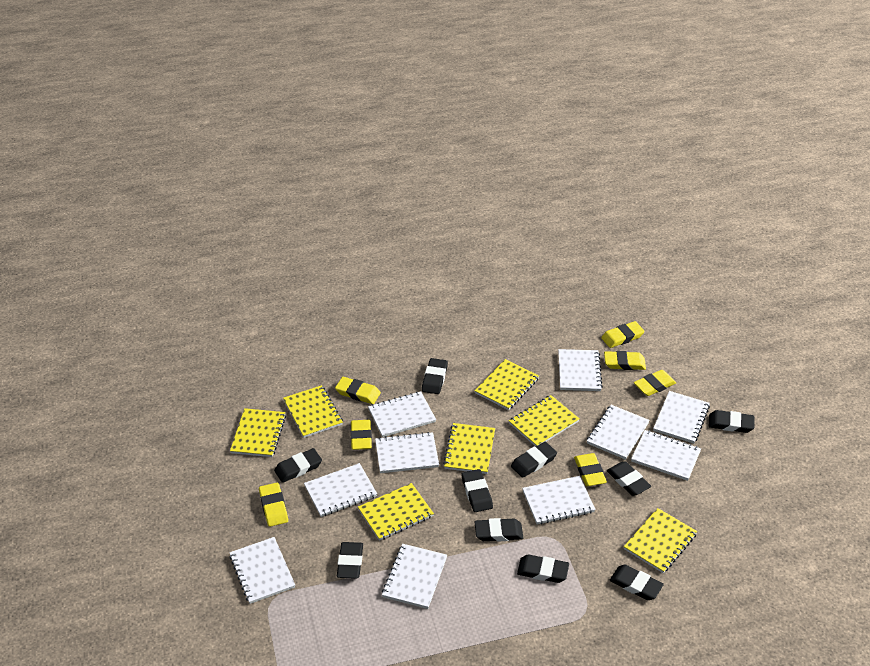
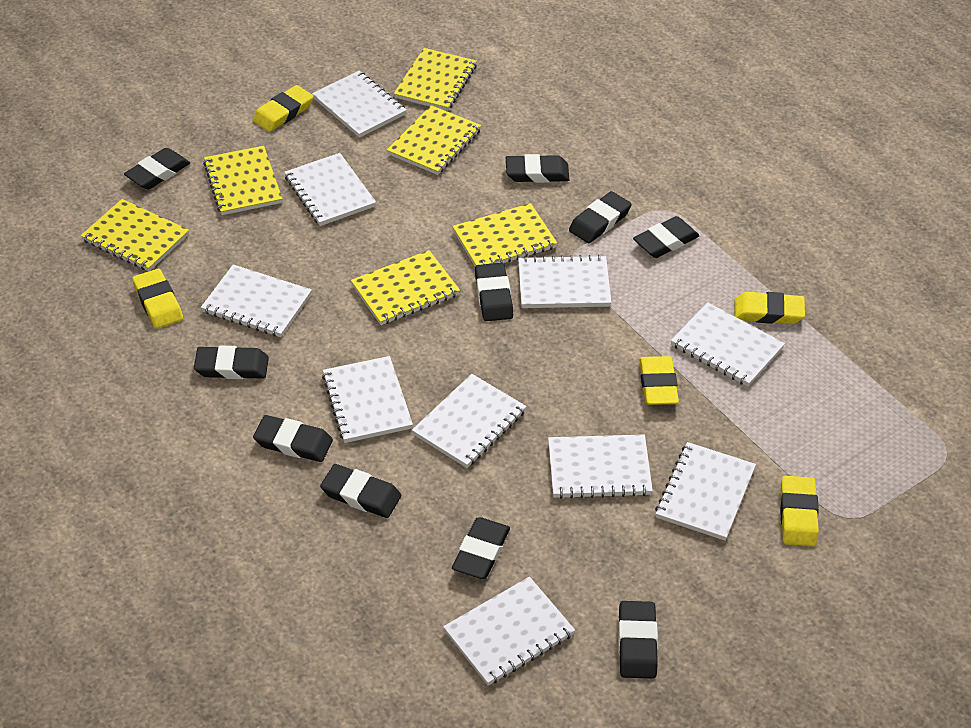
yellow eraser: [259,483,288,527] [335,377,381,404] [351,420,372,450] [574,453,607,486] [601,321,645,348] [604,351,646,370] [634,370,676,396] = 7 -> [132,269,183,329] [253,85,313,132] [639,356,679,405] [734,292,805,324] [780,476,819,546] = 5
yellow notebook: [230,408,286,457] [283,385,343,438] [358,483,434,541] [443,423,495,474] [475,359,539,410] [509,395,579,447] [624,508,697,573] = 7 -> [81,199,189,271] [203,146,282,215] [351,250,460,325] [387,105,481,175] [394,48,477,111] [452,203,557,266] = 6

